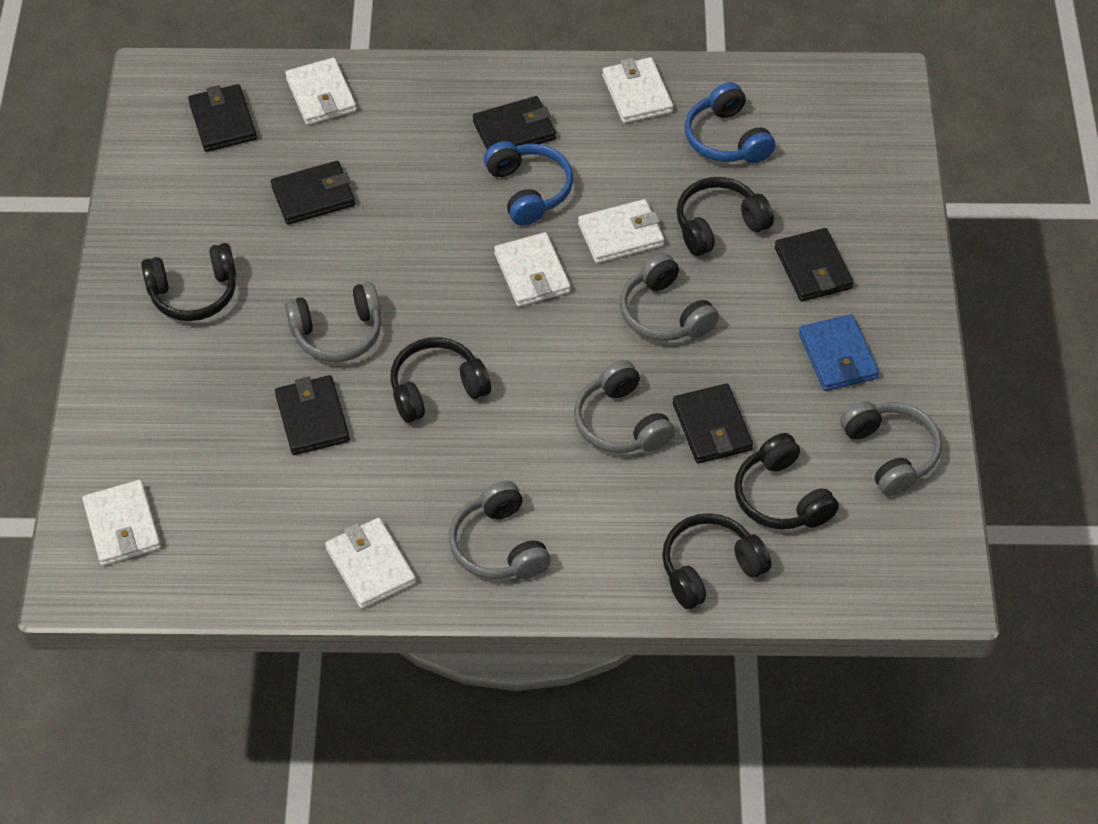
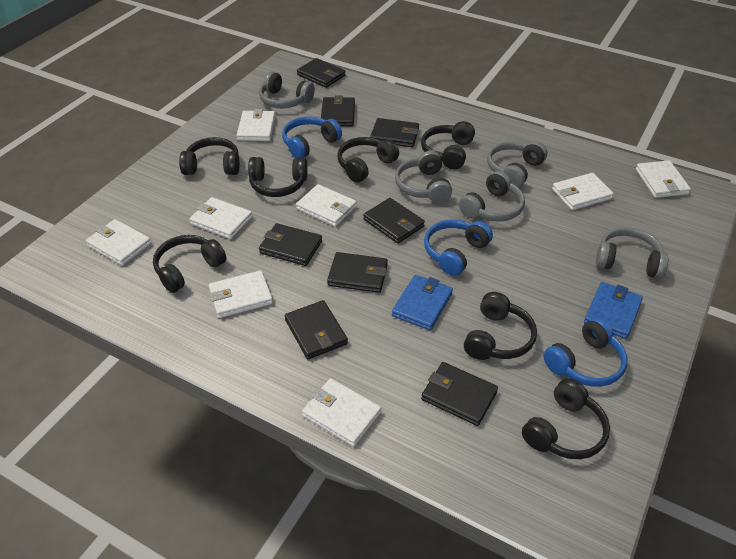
black headphones: [141,243,236,321] [390,337,491,423] [662,513,771,609] [676,177,774,256] [734,433,839,529] = 5 -> [153,235,227,293] [179,137,240,175] [248,157,308,197] [337,137,399,183] [421,121,475,169] [464,292,537,360] [522,378,610,459] = 7
black wallet: [188,84,257,152] [271,161,355,225] [275,375,350,455] [473,96,556,149] [673,384,753,464] [775,228,854,301] = 6 -> [259,223,322,266] [285,300,348,359] [297,58,345,88] [321,95,355,126] [327,252,388,293] [363,198,425,244] [370,118,419,147] [421,362,498,426] = 8
blue headphones: [484,141,573,226] [685,82,775,164] = 2 -> [282,116,342,158] [424,220,493,276] [543,317,628,387] = 3
blue wallet: [798,314,879,391] = 1 -> [392,275,453,330] [584,282,643,339] = 2
white wallet: [82,480,161,566] [285,58,357,125] [325,518,416,609] [494,232,571,307] [578,199,664,263] [602,57,673,123] = 6 -> [86,219,151,266] [189,197,252,239] [209,270,273,318] [237,109,275,141] [296,184,357,227] [302,378,381,447] [552,173,614,210] [636,160,691,198] = 8

